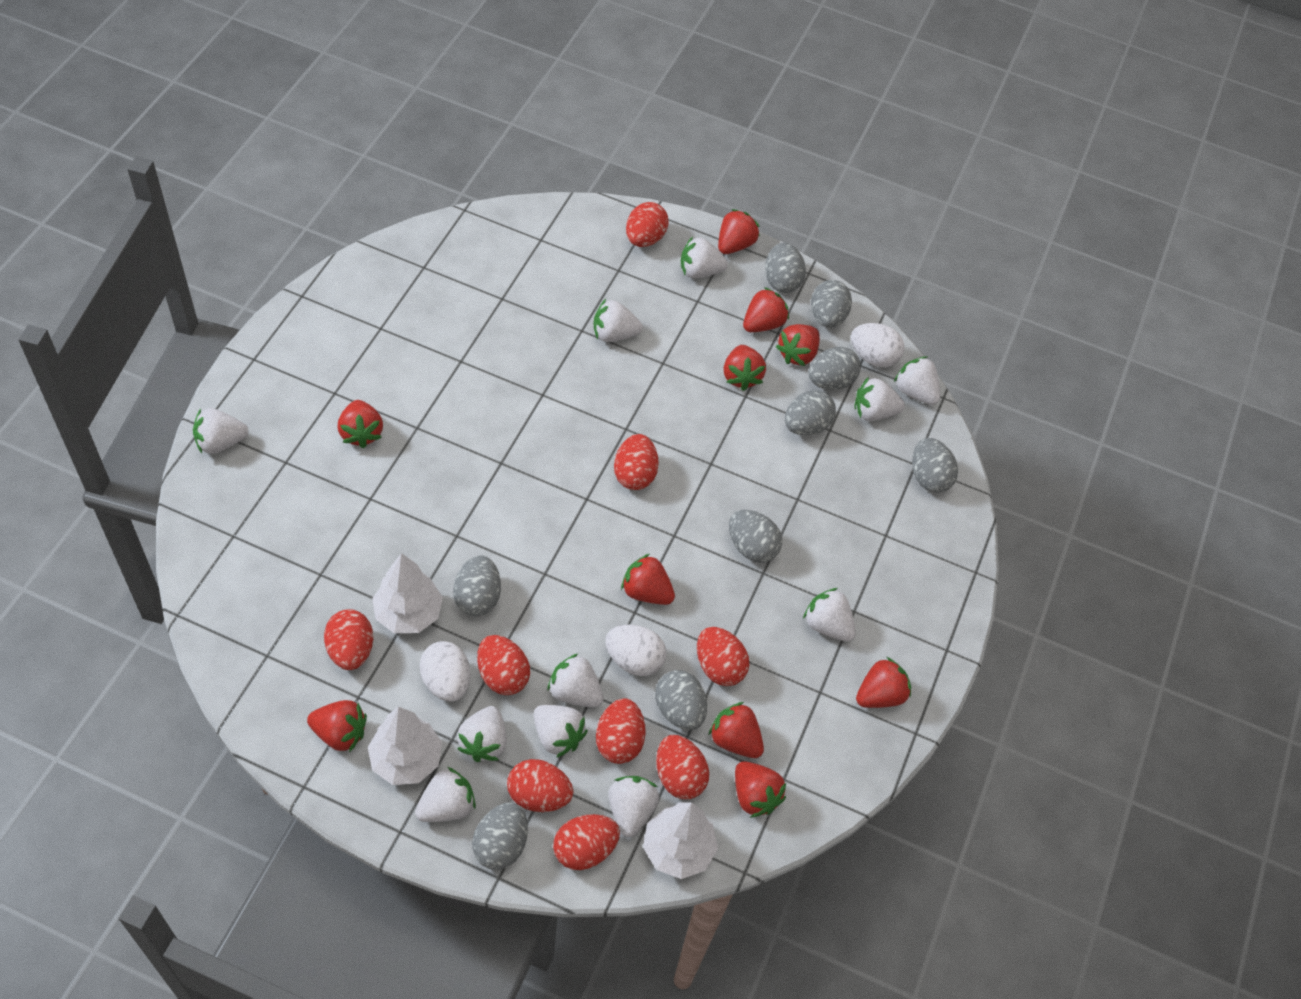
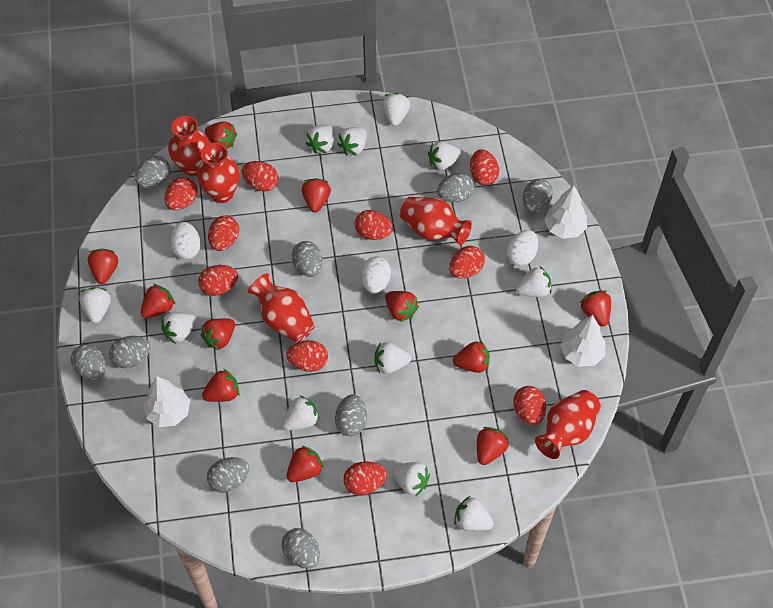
red egg: [324,609,373,670] [477,635,530,695] [507,759,573,812] [553,814,620,870] [596,698,646,764] [614,434,659,490] [626,202,669,247] [656,735,709,799] [697,627,749,686] = 9 -> [164,177,198,210] [198,265,238,296] [208,216,239,251] [242,161,278,192] [286,340,328,372] [343,461,387,495] [355,210,393,240] [449,246,485,279] [470,149,499,186] [513,386,546,426] = 10
red strawberry: [307,700,367,752] [338,400,383,448] [621,554,675,605] [708,702,764,758] [718,209,760,254] [723,345,766,391] [735,761,786,818] [743,287,789,332] [776,324,820,366] [856,657,911,708] = 10 -> [87,249,118,284] [141,284,175,319] [201,318,235,350] [202,369,239,402] [205,122,237,148] [286,445,324,482] [302,178,331,213] [385,291,419,322] [453,341,490,373] [477,427,509,465] [580,291,611,326] = 11
red vase: none = 0 -> [168,116,210,176] [197,143,240,203] [248,273,315,342] [400,197,472,245] [535,390,601,459] = 5

